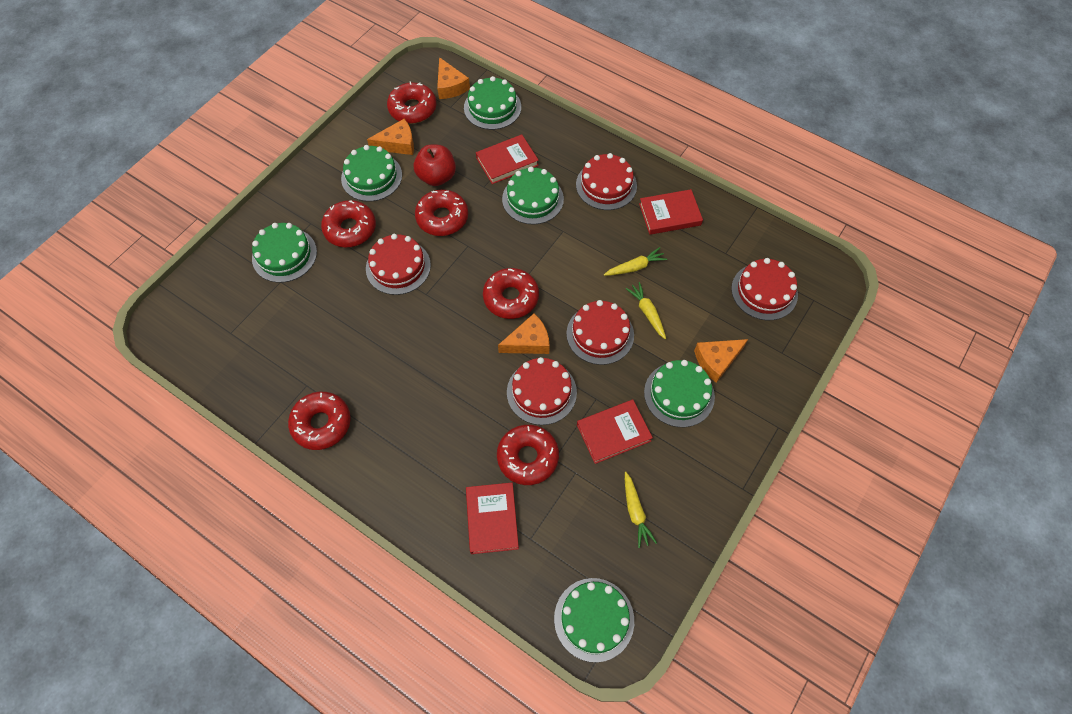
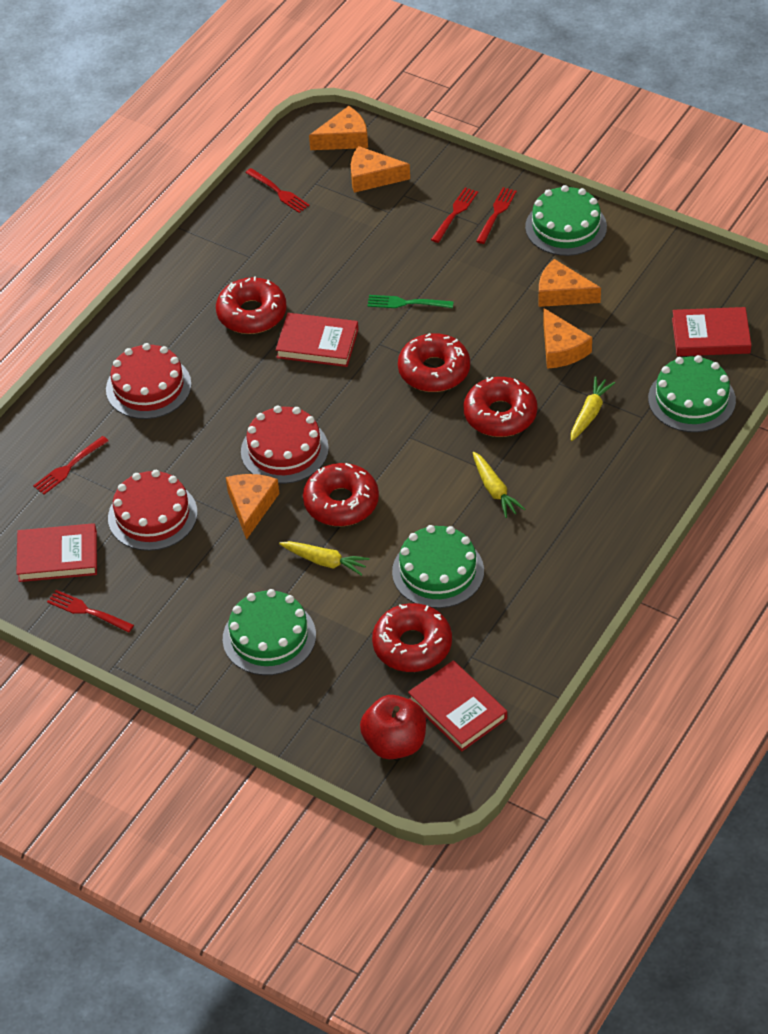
green cake: [252,223,317,283] [341,145,402,201] [464,76,521,130] [502,167,564,225] [554,578,634,662] [644,360,715,427] = 6 -> [223,589,316,675] [392,525,484,608] [525,185,607,256] [648,355,736,432] = 4
green fork: none = 0 -> [367,295,454,308] = 1
orange cheese: [367,119,414,155] [437,57,470,99] [498,313,550,354] [694,339,748,383] = 4 -> [226,474,279,540] [309,106,368,150] [351,146,410,193] [539,259,601,307] [543,308,592,369] = 5
red cake: [366,234,431,295] [507,357,577,425] [566,300,634,365] [576,153,637,210] [731,258,798,320] = 5 -> [106,343,191,419] [108,470,197,551] [241,406,329,484] = 3
red donut: [288,392,351,450] [321,200,376,247] [387,81,436,124] [415,189,468,236] [483,268,539,319] [497,425,559,485] = 6 -> [216,276,286,334] [303,463,379,526] [372,603,452,672] [398,333,470,392] [463,377,537,437] = 5
red fork: none = 0 -> [33,436,109,494] [47,590,134,633] [245,168,310,213] [431,188,478,243] [476,187,517,244] = 5

